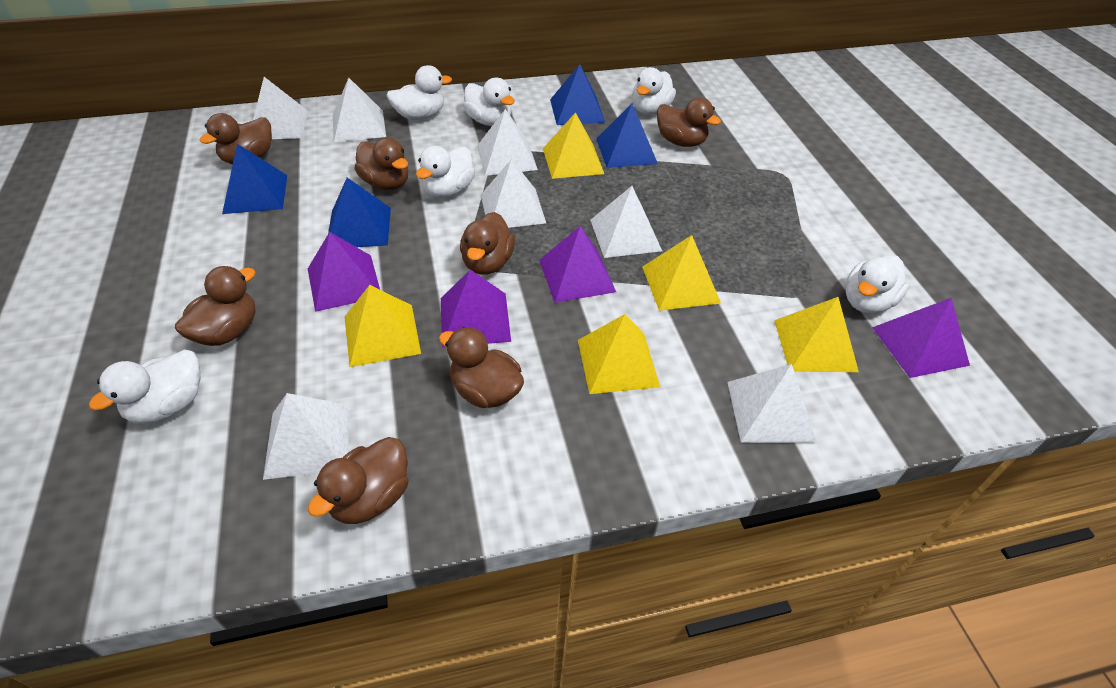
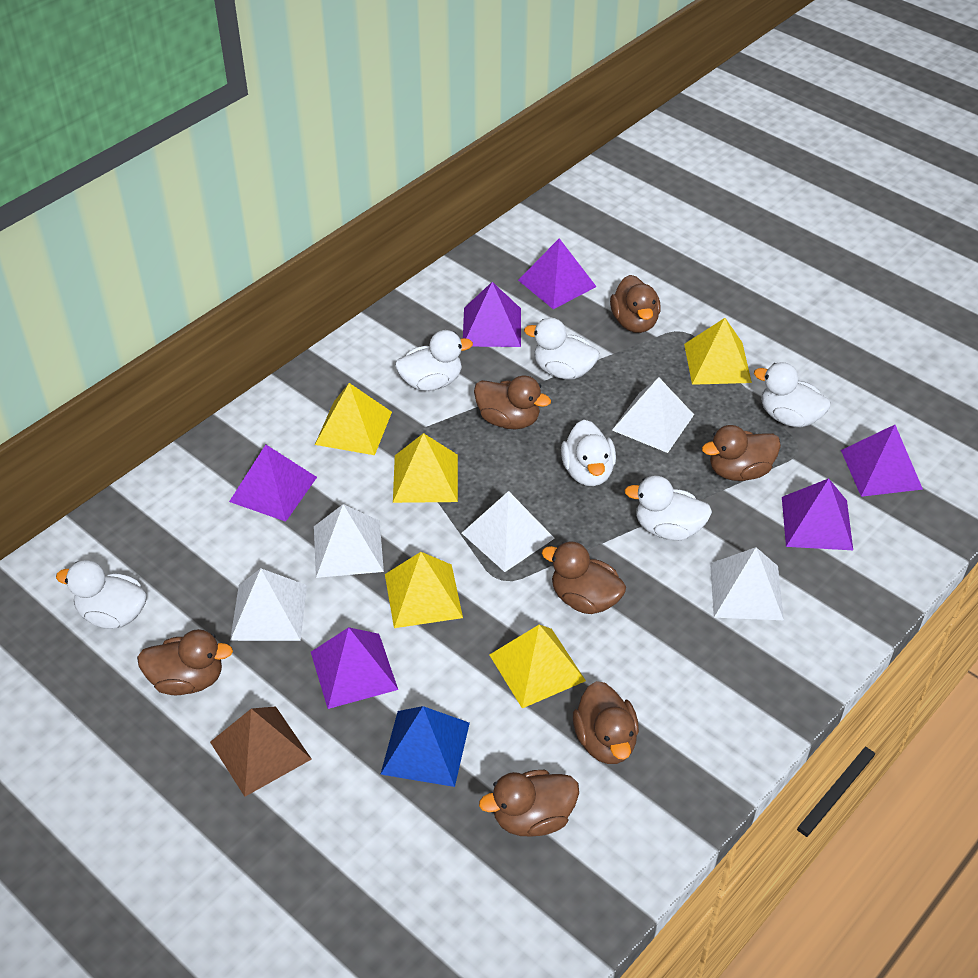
blue pyramid: [222,144,287,214] [328,178,391,247] [550,64,605,125] [596,103,658,168] = 4 -> [381,706,470,787] = 1
brown pyramid: none = 0 -> [210,706,312,797] = 1
purple pyramid: [308,232,380,312] [441,269,511,347] [539,226,616,303] [872,298,970,378] = 4 -> [229,445,317,522] [311,627,398,709] [463,282,521,347] [518,238,597,309] [782,478,853,550] [841,425,923,497] = 6
white pyramid: [253,77,309,139] [263,393,350,480] [333,78,386,142] [477,109,538,176] [481,159,546,228] [590,186,662,258] [728,364,816,443] = 7 -> [230,568,307,641] [314,504,384,578] [462,491,555,572] [612,377,694,453] [710,547,784,620] = 5

